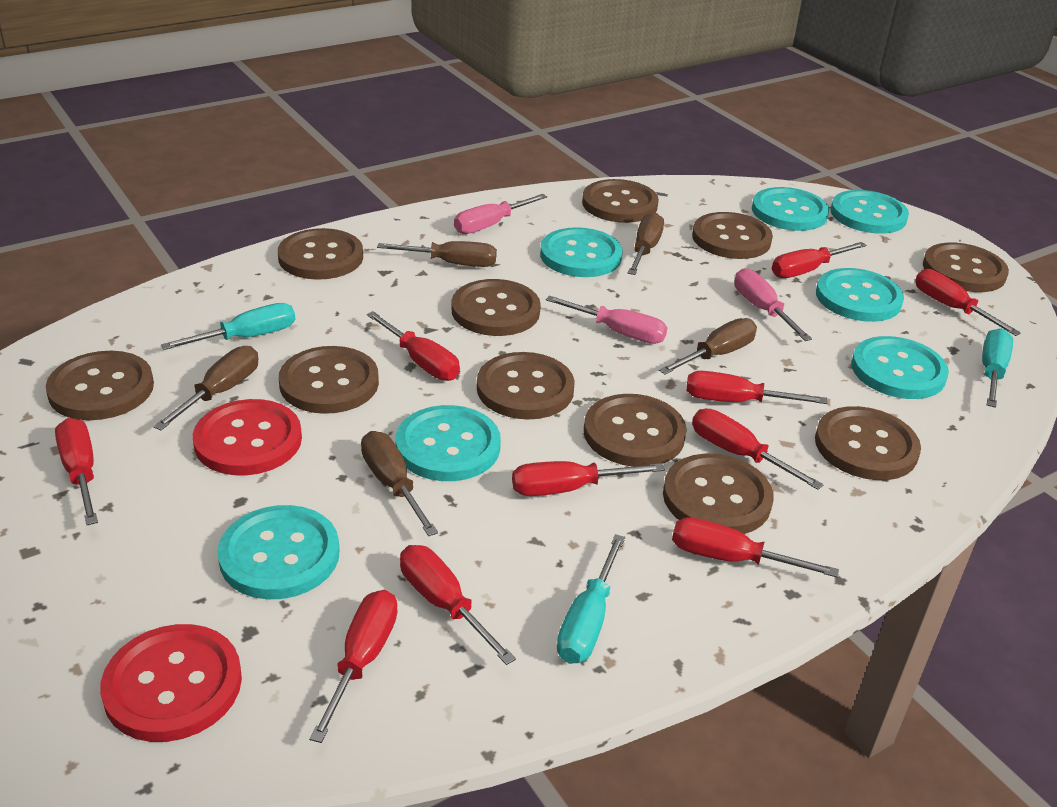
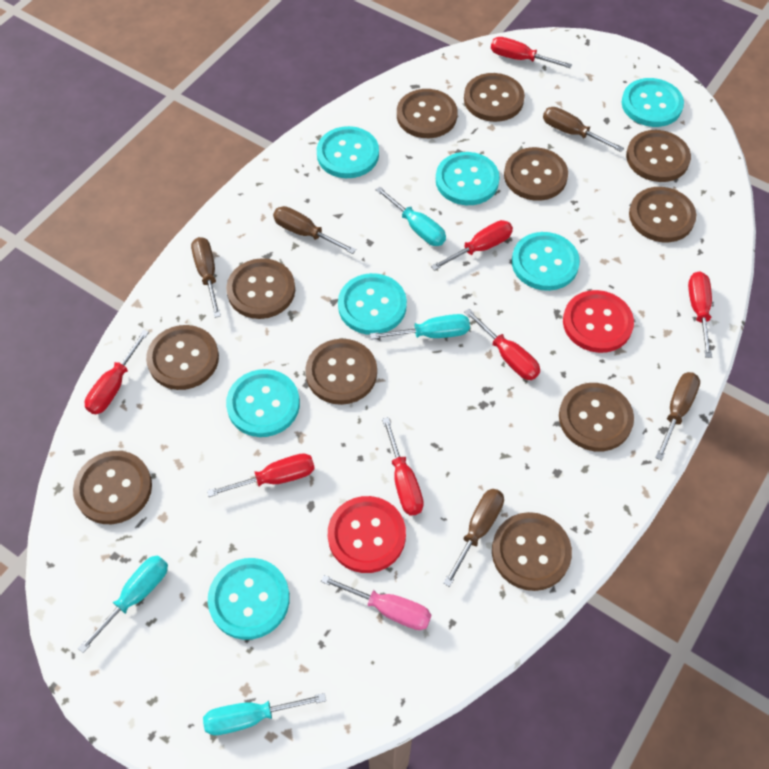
pink screwdriver: [454,194,547,234] [546,296,667,344] [734,268,812,341] = 3 -> [321,575,431,630] = 1
red screwdriver: [55,418,98,525] [309,590,398,743] [366,311,460,381] [400,545,516,665] [512,461,665,496] [672,517,839,578] [686,371,827,404] [692,409,824,490] [772,242,866,278] [915,269,1021,336] = 10 -> [85,330,149,414] [207,453,315,497] [382,417,424,515] [431,220,513,271] [464,309,540,380] [491,37,572,68] [688,271,712,358] = 7
turquoise screwdriver: [161,303,295,350] [557,534,625,664] [982,328,1013,408] = 3 -> [78,555,168,653] [203,693,326,735] [370,314,470,339] [376,187,446,246] = 4

